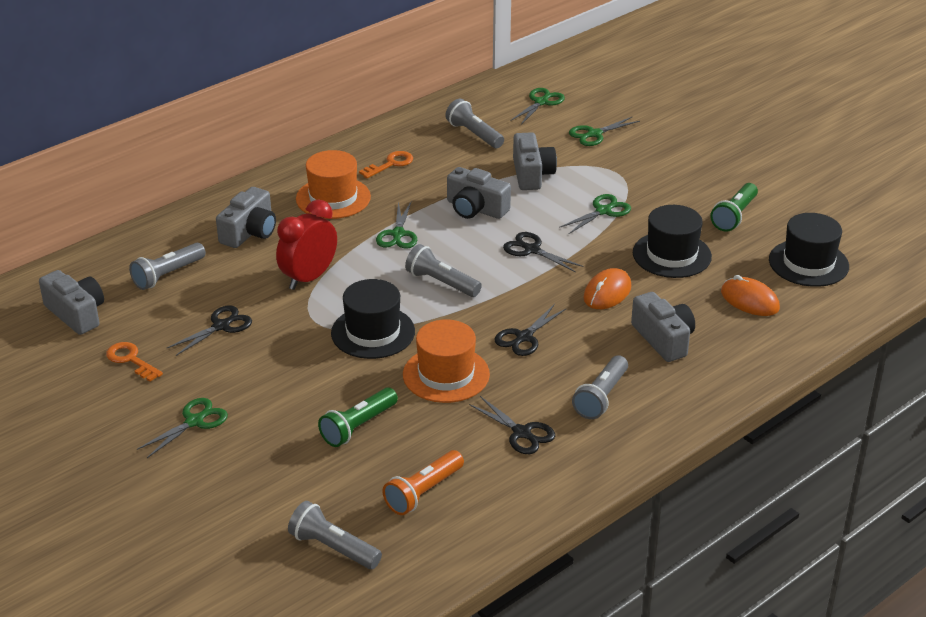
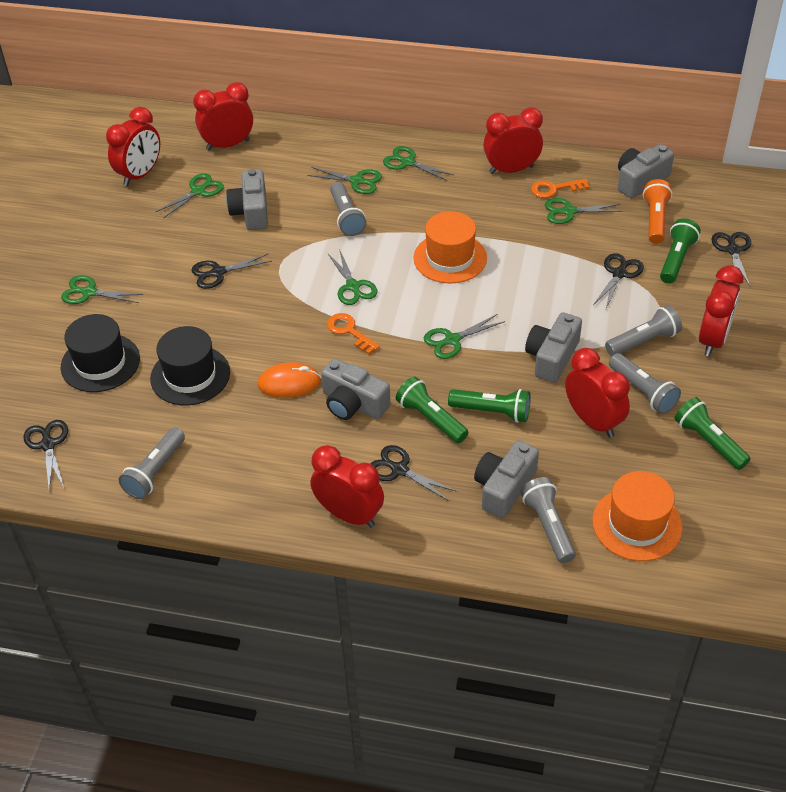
black hat: [331,279,415,359] [633,205,712,278] [769,213,849,287] = 3 -> [61,314,140,392] [150,326,230,405] = 2
black scissors: [167,305,252,356] [469,396,555,454] [495,304,567,356] [503,232,584,272] = 4 -> [24,420,68,490] [191,254,272,289] [371,445,457,501] [593,253,644,309] [711,232,751,286] = 5
green flashlight: [318,387,398,447] [710,183,758,232] = 2 -> [396,377,469,443] [448,389,531,423] [660,218,701,284] [674,397,751,470] = 4
green scissors: [137,398,228,458] [376,202,417,249] [511,88,565,125] [559,194,631,234] [569,116,640,146] = 5 -> [61,275,143,304] [156,173,224,219] [307,167,382,194] [328,249,377,305] [383,146,453,181] [424,314,505,359] [545,198,623,224] = 7
orange mouse: [583,268,631,309] [721,275,780,316] = 2 -> [257,362,321,398] = 1
red clock: [276,200,337,290] = 1 -> [106,107,160,186] [193,82,253,151] [310,445,384,528] [483,107,543,174] [565,348,630,438] [699,265,744,356] = 6

